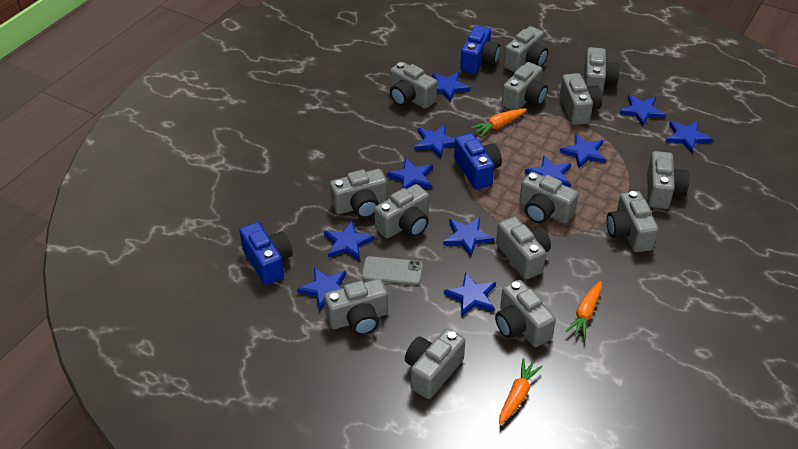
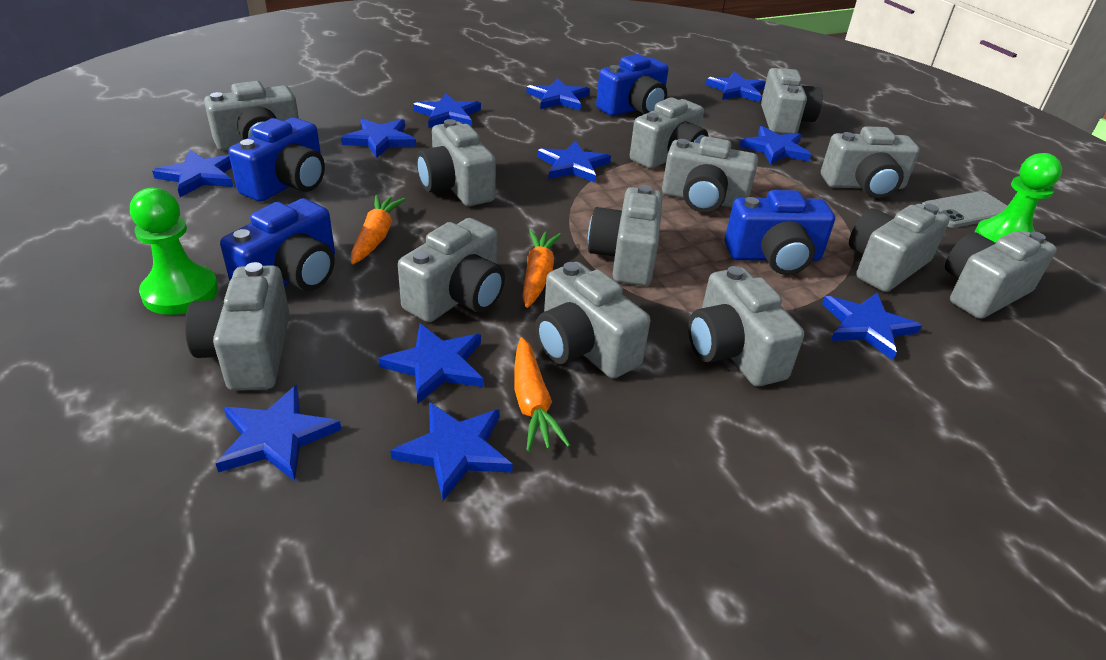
blue camera: [240,222,293,285] [454,133,502,190] [460,25,500,74] = 3 -> [220,198,335,291] [229,117,325,202] [596,54,669,116] [725,190,835,275] = 4
green pawn: none = 0 -> [130,188,218,315] [974,153,1062,243] = 2
grey camera: [324,279,388,335] [330,169,387,219] [374,184,429,238] [390,62,437,109] [405,329,465,399] [495,280,556,347] [496,217,551,279] [502,62,548,110] [503,26,548,72] [519,172,579,224] [560,73,602,125] [584,47,620,94] [607,191,659,252] [647,151,690,209] = 14 -> [185,262,290,391] [204,81,299,151] [398,218,505,322] [416,119,496,206] [536,262,650,379] [588,185,663,286] [630,97,709,169] [662,136,758,213] [688,266,804,386] [761,68,823,134] [821,126,920,198] [849,204,950,292] [945,231,1057,319] = 13

